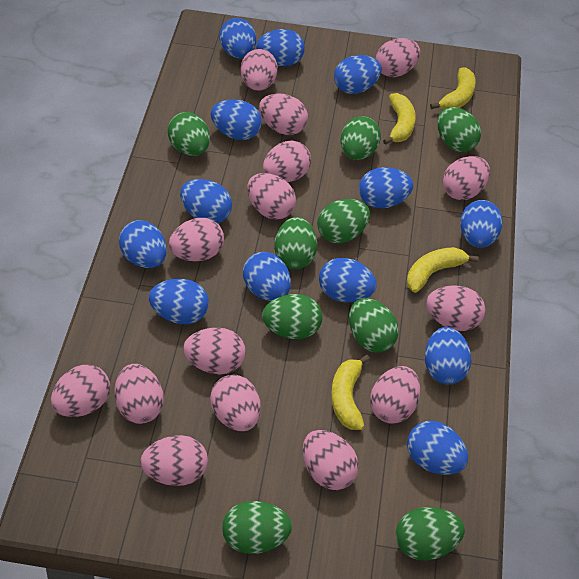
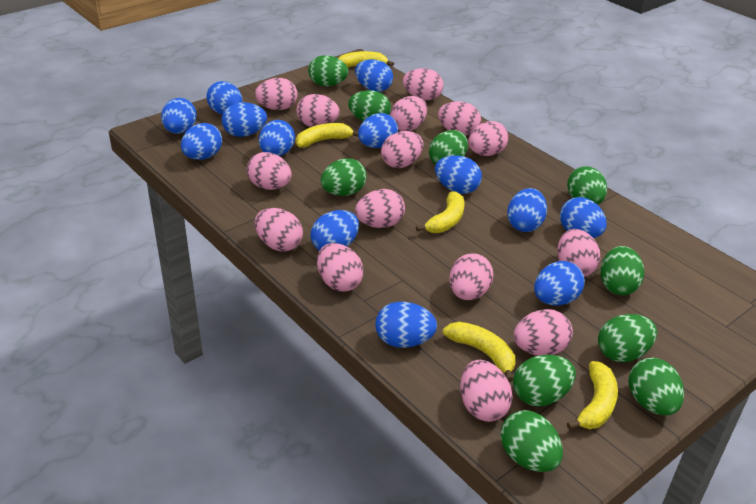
green egg: [168,112,210,156] [222,501,292,554] [262,294,322,339] [274,217,317,269] [317,199,370,243] [340,116,381,160] [349,298,399,353] [396,507,465,561] [437,107,481,152] = 9 -> [308,55,348,86] [321,158,367,196] [348,90,391,121] [429,130,468,165] [500,410,563,472] [513,355,576,407] [567,166,607,205] [598,314,657,362] [601,246,644,295] [628,358,684,415] = 10
yellow banana: [331,355,370,430] [383,93,416,145] [407,247,479,293] [430,68,476,109] = 4 -> [296,123,358,147] [338,51,394,68] [416,191,464,233] [443,322,515,382] [567,361,618,430] = 5

